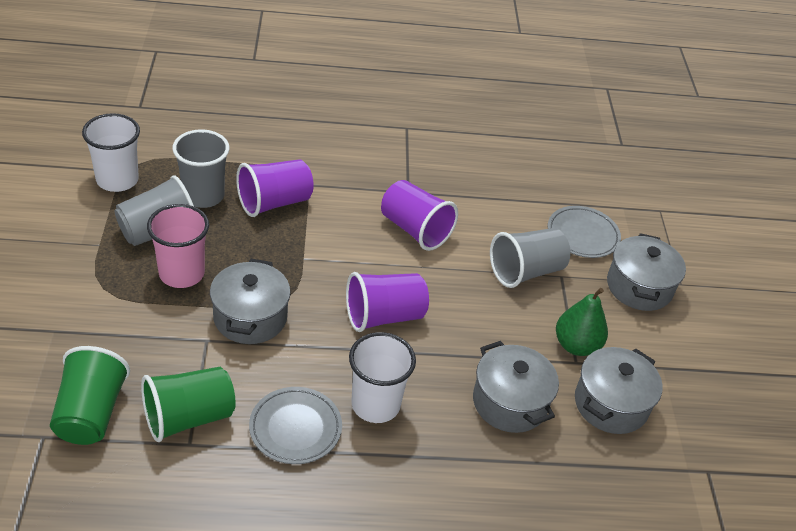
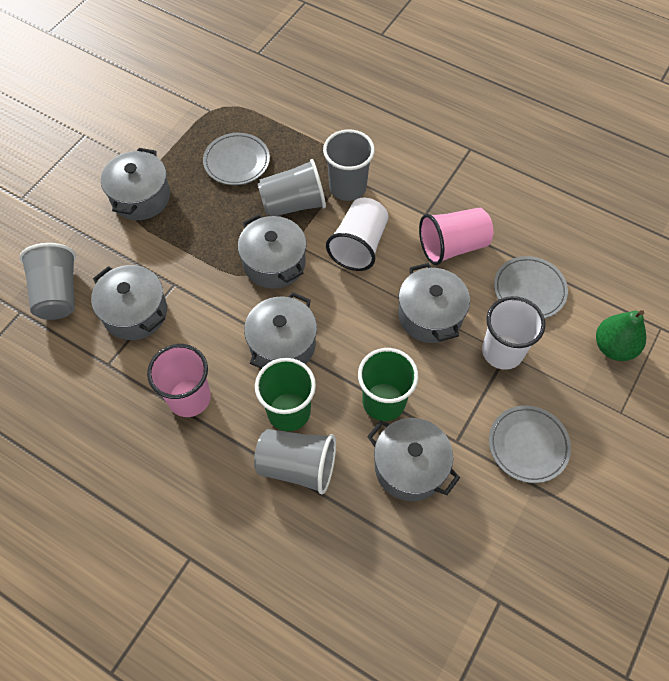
grey cup: [114,175,194,246] [172,130,229,208] [490,228,571,288] = 3 -> [20,243,76,320] [254,429,336,495] [258,159,326,216] [323,129,375,201] = 4
grey plate: [249,387,342,464] [548,206,621,258] = 2 -> [203,133,270,185] [489,405,571,483] [494,256,568,319] = 3
grey pot: [210,259,291,344] [473,341,559,433] [575,347,663,434] [607,233,686,311] = 4 -> [91,265,167,340] [101,148,170,220] [238,214,307,289] [244,292,317,369] [367,418,460,501] [398,263,470,343] = 6
pink cup: [147,204,209,288] = 1 -> [147,344,211,417] [419,208,493,265] = 2
purple cup: [236,159,314,217] [346,272,429,332] [381,180,458,251] = 3 -> none = 0

